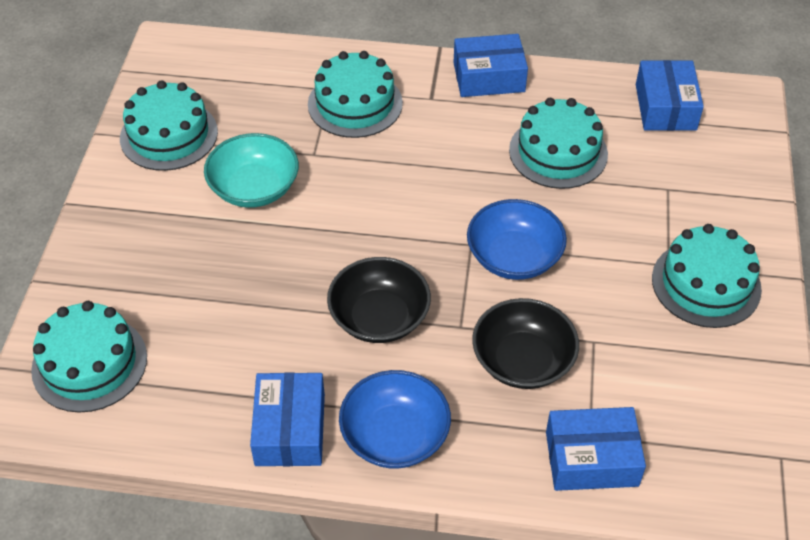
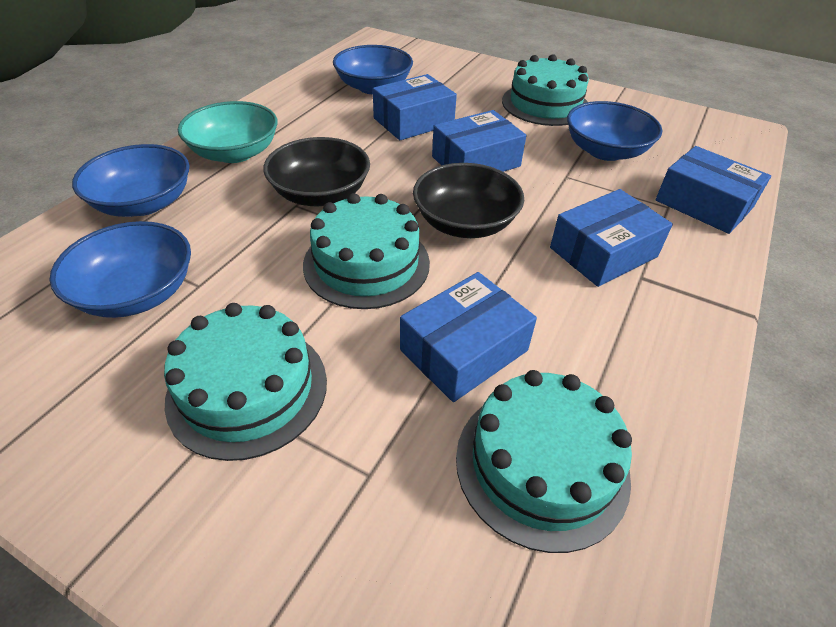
blue bowl: [339,370,451,469] [467,199,567,280] = 2 -> [49,221,191,318] [72,144,189,217] [333,45,413,94] [567,101,662,161] = 4
blue box: [250,372,325,466] [453,34,528,97] [546,407,646,491] [636,60,704,131] = 4 -> [373,74,457,140] [400,272,537,402] [432,110,526,172] [550,189,673,287] [655,146,771,234] = 5
turquoise cake: [31,301,147,413] [120,80,218,171] [308,51,403,138] [509,98,608,189] [652,224,762,328] = 5 -> [164,303,327,461] [303,193,430,309] [456,370,632,553] [502,54,589,126] = 4

